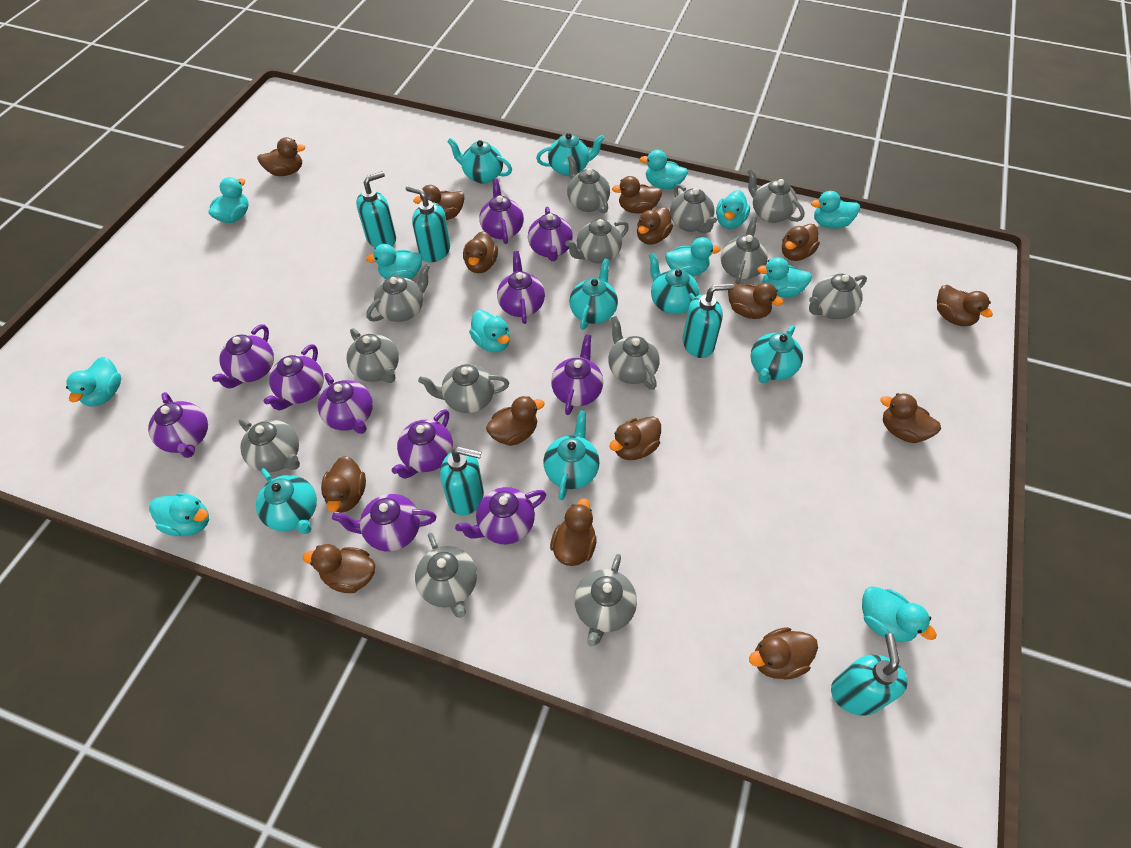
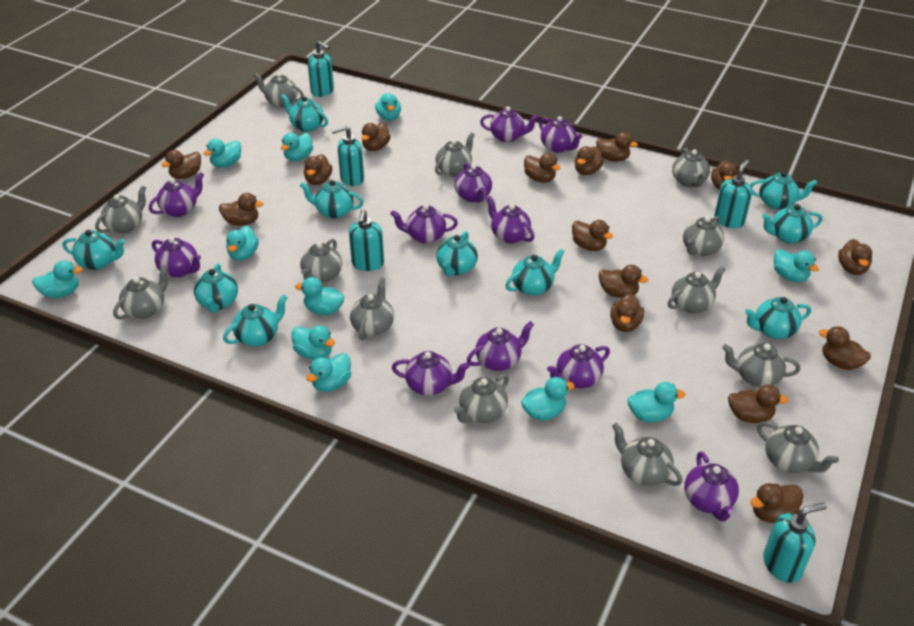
turquoise teapot: [256,468,317,534] [447,138,512,184] [536,133,605,176] [543,410,599,500] [570,258,618,330] [649,253,699,314] [750,325,803,384] = 7 -> [62,230,125,270] [194,263,238,313] [223,295,288,346] [281,94,328,132] [300,180,364,219] [436,231,478,277] [505,249,564,296] [745,297,811,339] [750,171,818,210] [762,204,822,244] = 10

